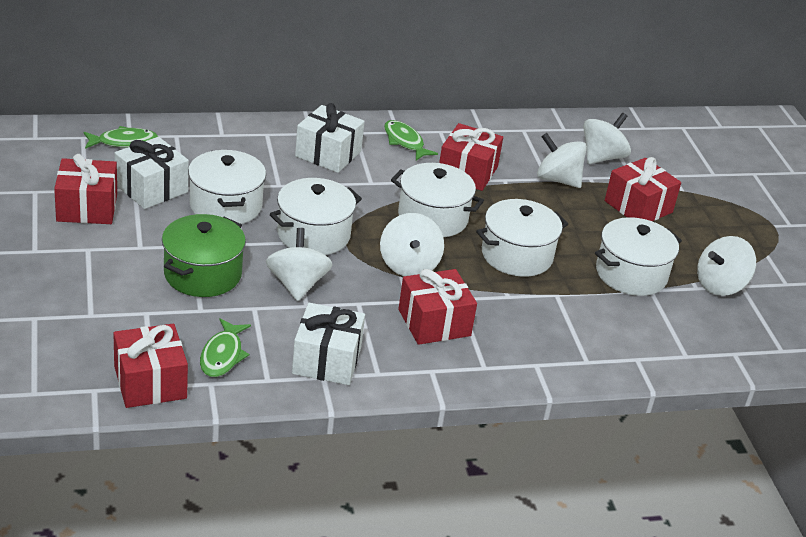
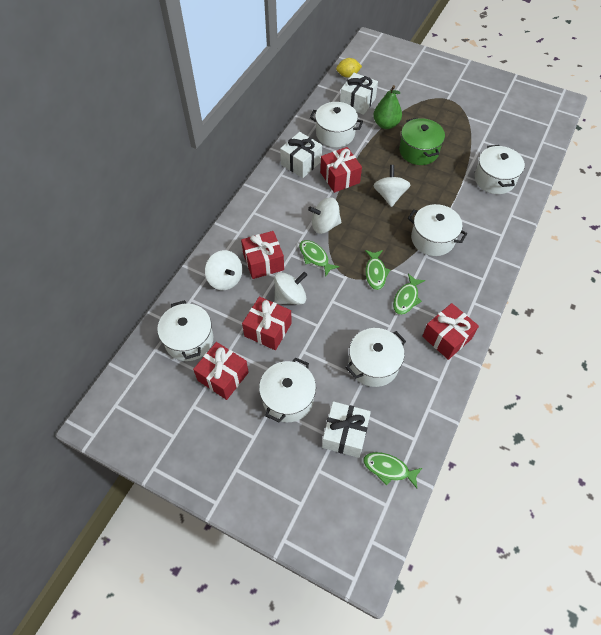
green fish: [83,126,158,149] [200,318,251,377] [384,120,438,161] = 3 -> [299,240,339,276] [363,452,422,488] [365,250,390,290] [393,273,425,315] = 4
green pear: none = 0 -> [373,85,402,129] = 1
white pot: [188,150,266,224] [270,178,362,255] [391,163,484,237] [476,199,568,277] [595,217,682,296] = 5 -> [157,300,213,361] [259,358,316,423] [310,102,363,147] [346,328,406,387] [408,204,467,256] [474,145,525,194] = 6
white spinning top: [266,228,333,301] [380,213,444,276] [537,133,587,188] [583,113,631,164] [697,236,756,296] = 5 -> [205,250,243,290] [274,272,307,305] [308,197,342,234] [373,165,410,207] = 4
yellow lemon: none = 0 -> [336,58,362,78] = 1

